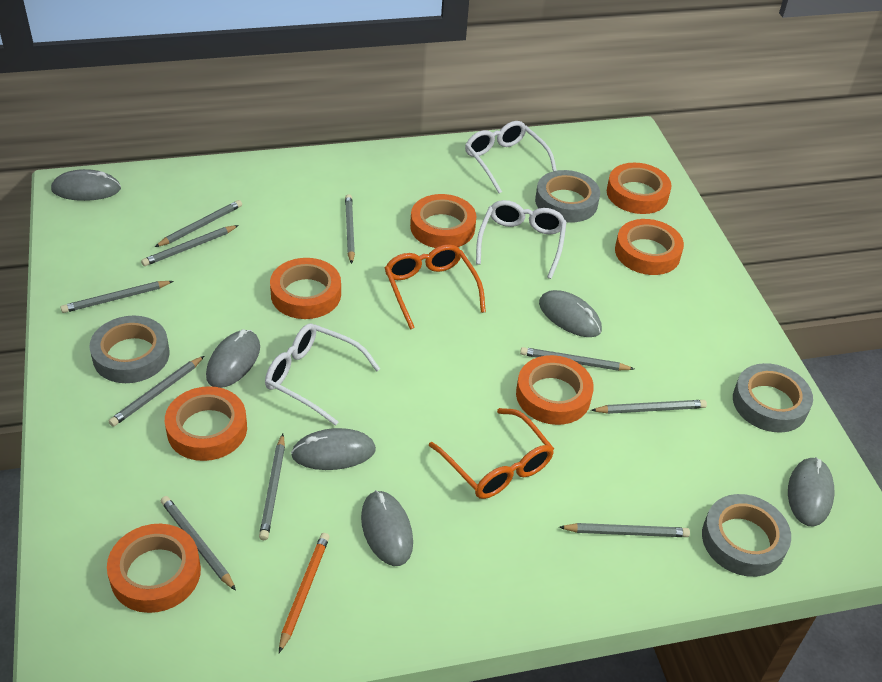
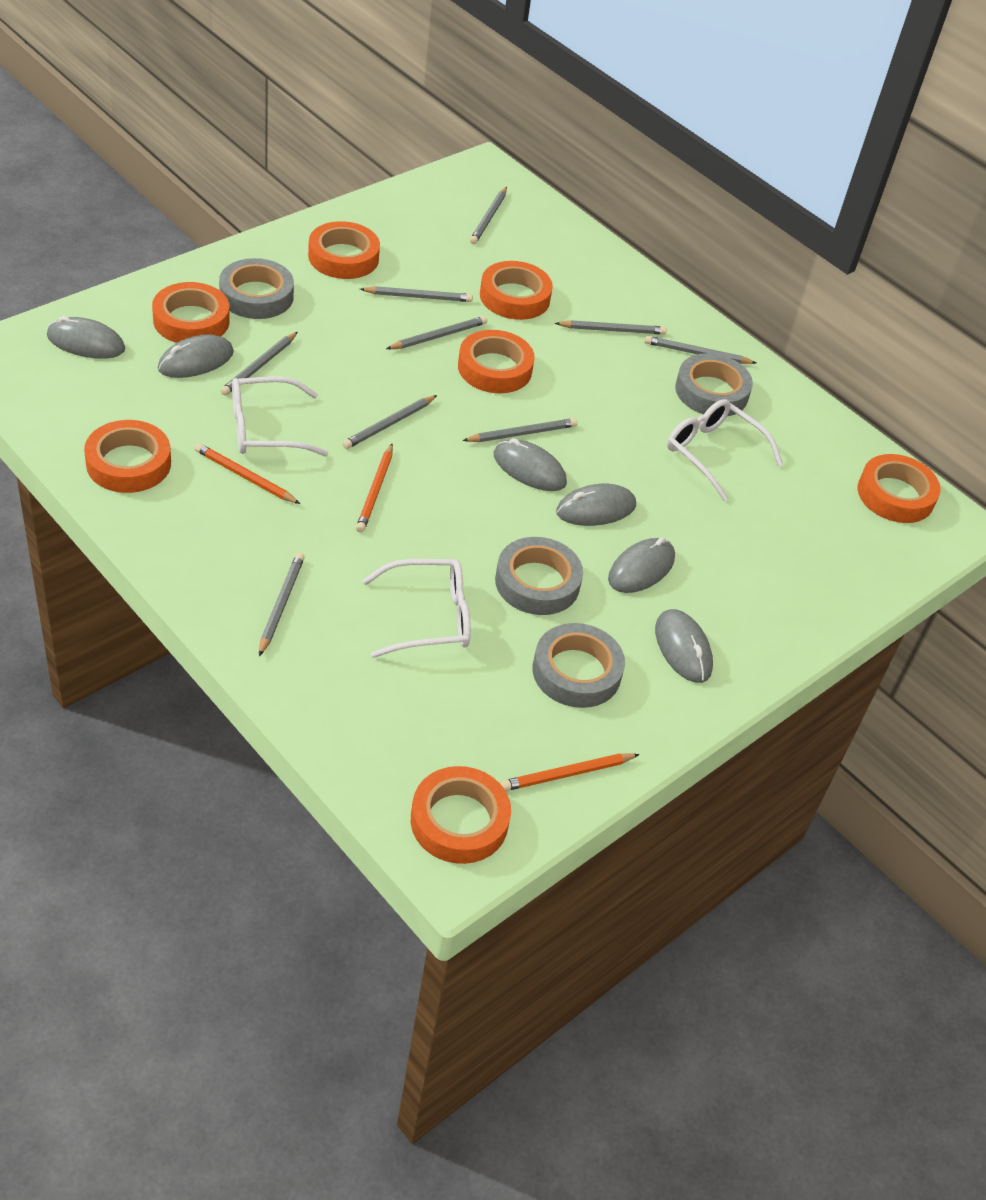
grey pencil: [60,281,173,313] [108,356,204,426] [141,225,239,266] [155,200,242,247] [161,496,236,591] [259,434,285,540] [345,194,355,264] [520,347,634,371] [559,523,690,537] [591,400,707,414] = 10 -> [221,332,298,396] [259,553,305,656] [342,395,437,449] [360,286,473,302] [386,316,487,349] [462,418,577,442] [470,187,507,244] [555,320,667,335] [644,336,756,364] = 9
orange glasses: [385,244,486,329] [429,408,554,499] = 2 -> none = 0
orange pencil: [279,533,330,653] = 1 -> [194,443,300,504] [356,444,393,532] [501,753,640,791] = 3

